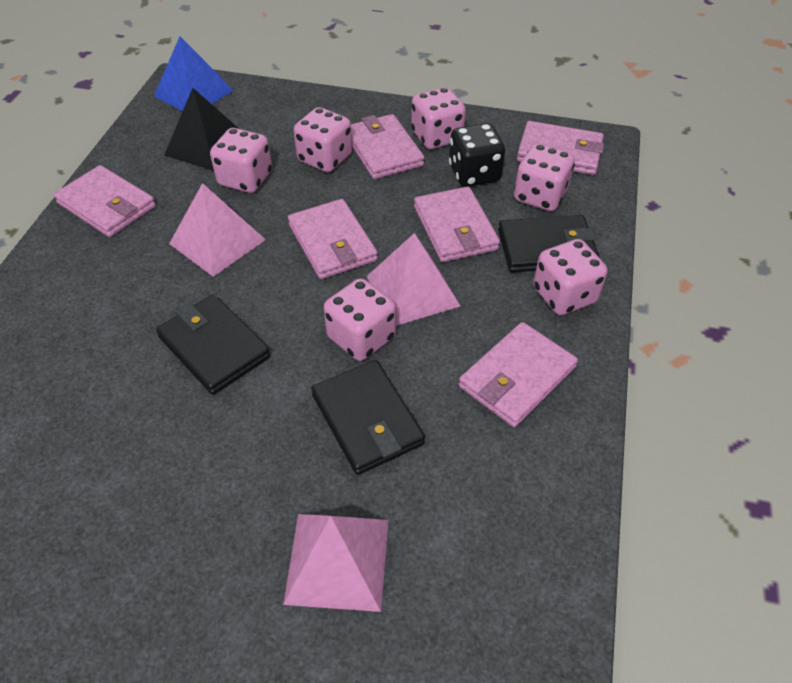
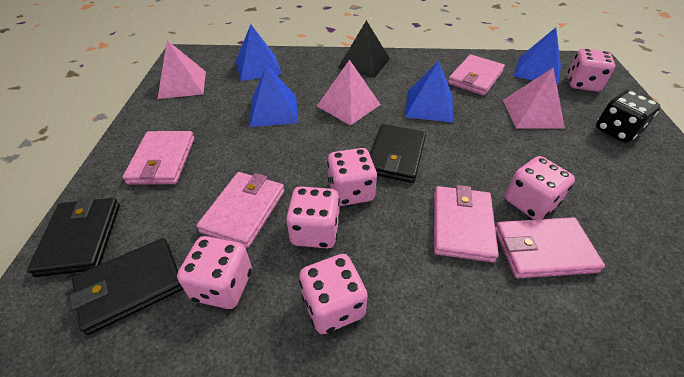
blue pyramid: [154,36,234,111] = 1 -> [236,24,282,81] [250,65,298,127] [405,60,453,122] [514,28,561,86] = 4
pink wallet: [54,165,156,237] [288,199,378,279] [351,114,425,179] [414,186,500,262] [459,322,578,428] [517,121,604,175] = 6 -> [123,131,195,184] [197,172,284,248] [434,185,499,263] [448,55,505,95] [495,217,605,278] = 5

